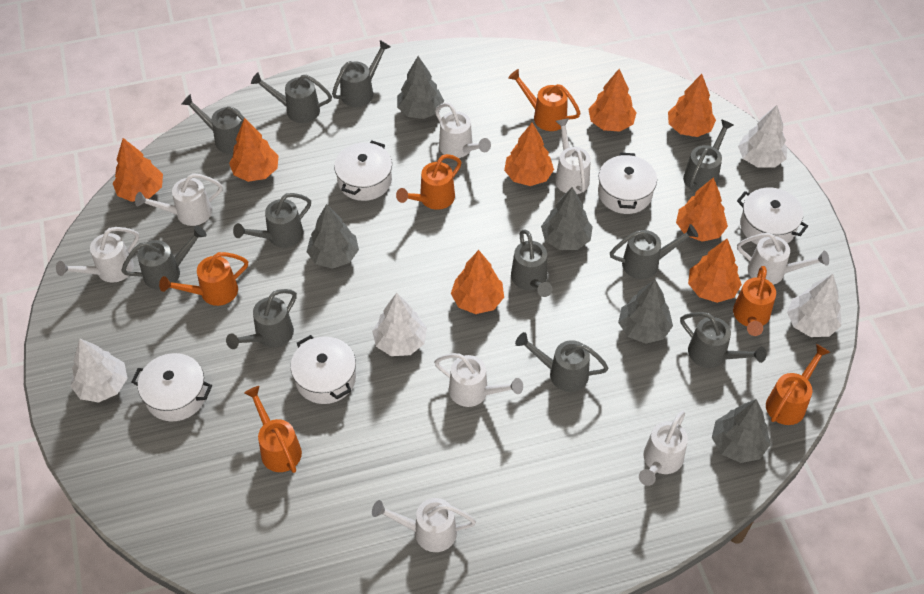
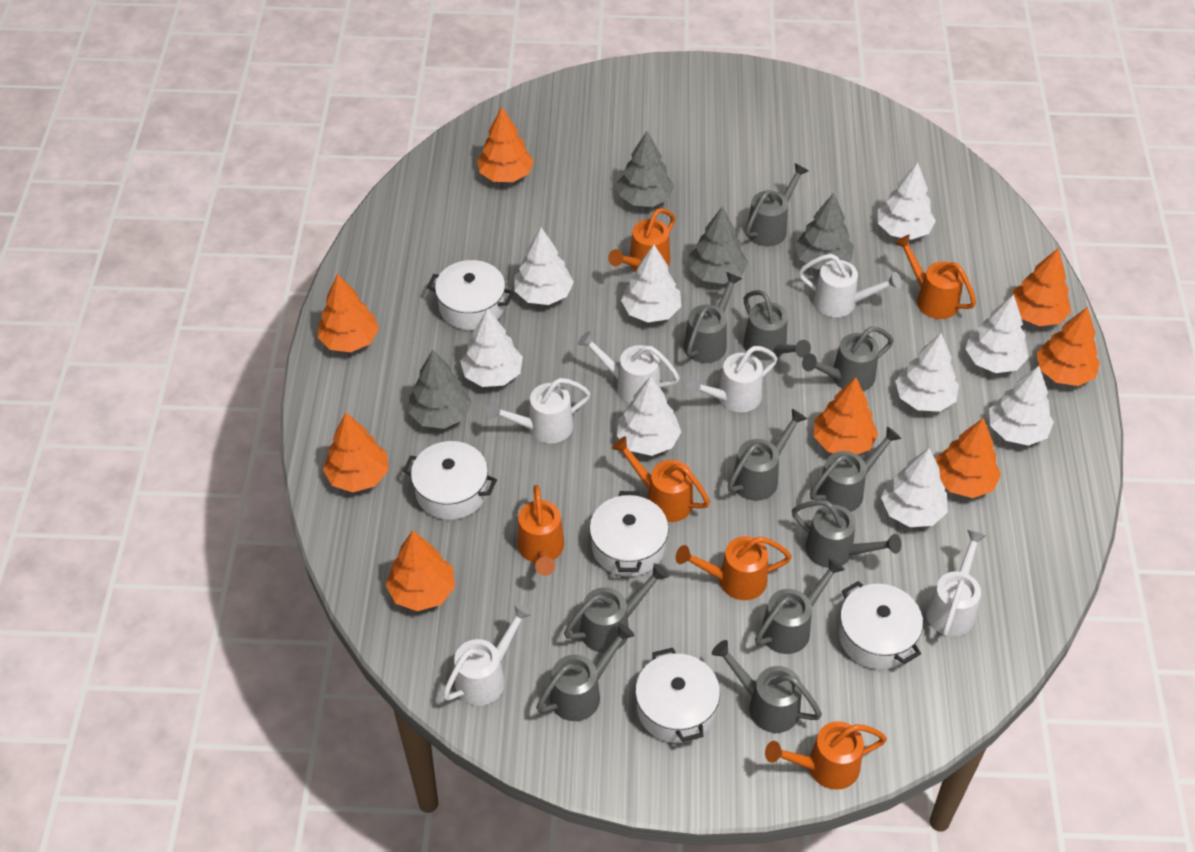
grey tree: [307,204,359,269] [397,56,444,119] [541,187,593,250] [618,280,673,344] [712,399,770,463] = 5 -> [408,350,472,429] [617,131,674,207] [689,206,748,284] [795,193,854,269] = 4
white tree: [70,339,128,403] [372,293,427,356] [738,105,787,168] [787,274,841,337] = 4 -> [460,308,523,387] [514,228,574,305] [617,376,681,456] [621,245,681,323] [878,162,936,240] [881,448,948,527] [895,333,959,412] [966,294,1029,373] [989,366,1054,446] = 9
white watering can: [56,227,139,283] [135,173,223,226] [372,498,476,552] [434,353,523,407] [435,103,491,158] [555,118,591,194] [639,411,688,486] [737,233,829,285] = 8 -> [443,603,532,706] [486,378,590,443] [578,331,680,403] [686,346,777,412] [798,254,902,317] [926,530,986,637] = 6

